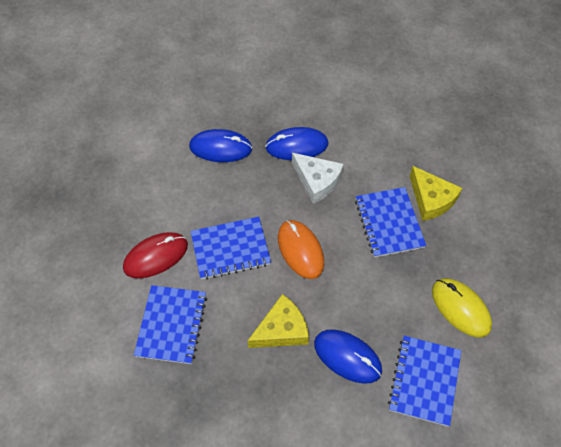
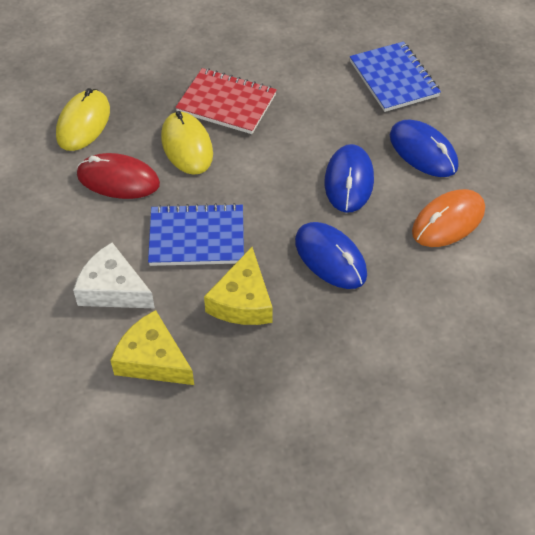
blue notebook: [134,285,207,364] [191,217,271,280] [355,187,426,258] [388,336,461,426] = 4 -> [148,203,244,266] [350,42,441,112] = 2
red notebook: none = 0 -> [175,68,277,134] = 1
yellow mouse: [432,278,492,338] = 1 -> [56,88,110,151] [161,111,213,175] = 2

